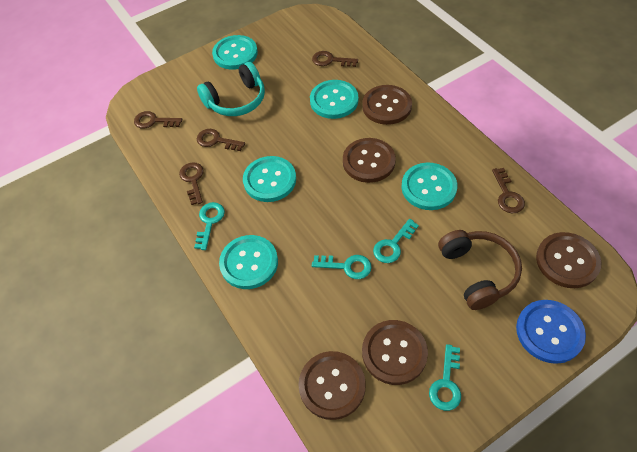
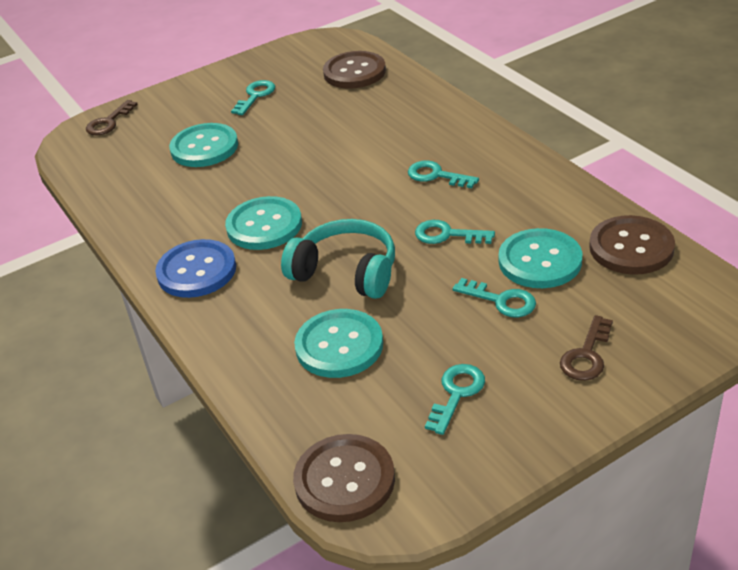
brown button: [298,351,366,420] [343,138,396,183] [362,85,412,125] [362,320,428,385] [536,232,602,288] = 5 -> [293,434,395,522] [323,51,386,89] [589,215,675,275] = 3
brown headphones: [438,230,522,310] = 1 -> none = 0
brown key: [134,111,182,129] [179,162,204,205] [197,129,245,151] [312,51,358,67] [492,168,525,213] = 5 -> [86,100,138,135] [560,315,613,381] = 2
turquoise button: [212,35,258,70] [219,235,278,289] [243,156,296,202] [310,80,358,119] [401,163,457,210] = 5 -> [169,123,238,167] [225,196,302,250] [294,309,383,378] [498,228,582,288] = 4
turquoise key: [194,202,225,250] [312,255,372,279] [373,219,419,263] [429,344,461,411] = 4 -> [231,80,275,115] [408,160,479,188] [415,220,495,244] [425,364,485,435] [453,278,536,317] = 5

